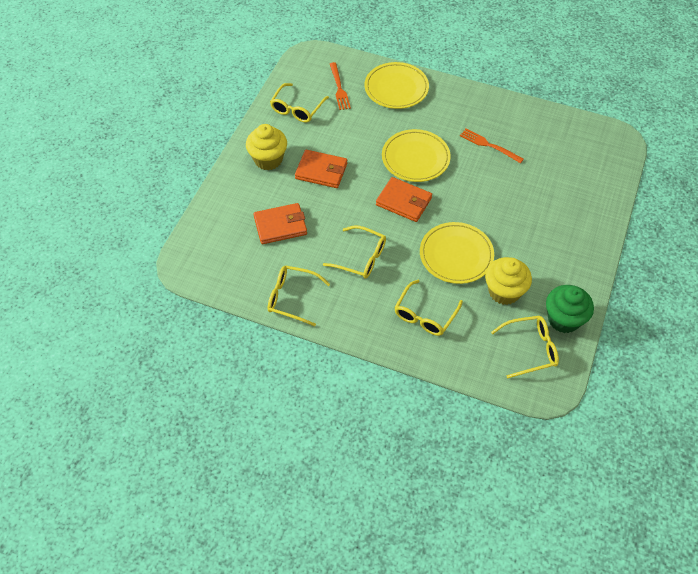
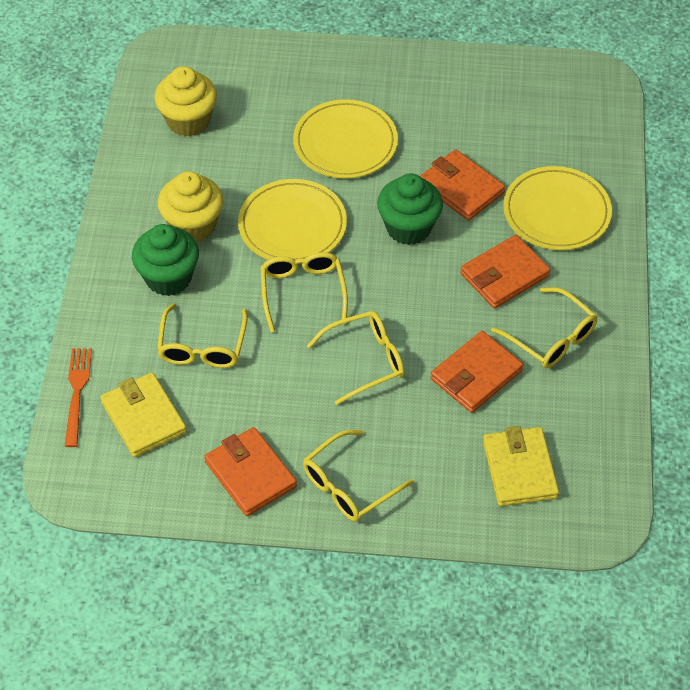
green cupcake: [546,285,594,333] = 1 -> [132,224,199,296] [377,174,443,245] = 2
orange fork: [330,62,351,110] [460,129,524,163] = 2 -> [65,348,92,447] = 1
orange wallet: [254,203,307,244] [295,150,347,188] [376,177,432,222] = 3 -> [204,427,297,516] [420,149,505,221] [431,331,523,413] [460,235,551,308] = 4
yellow wallet: none = 0 -> [100,372,187,457] [483,426,559,506] = 2

